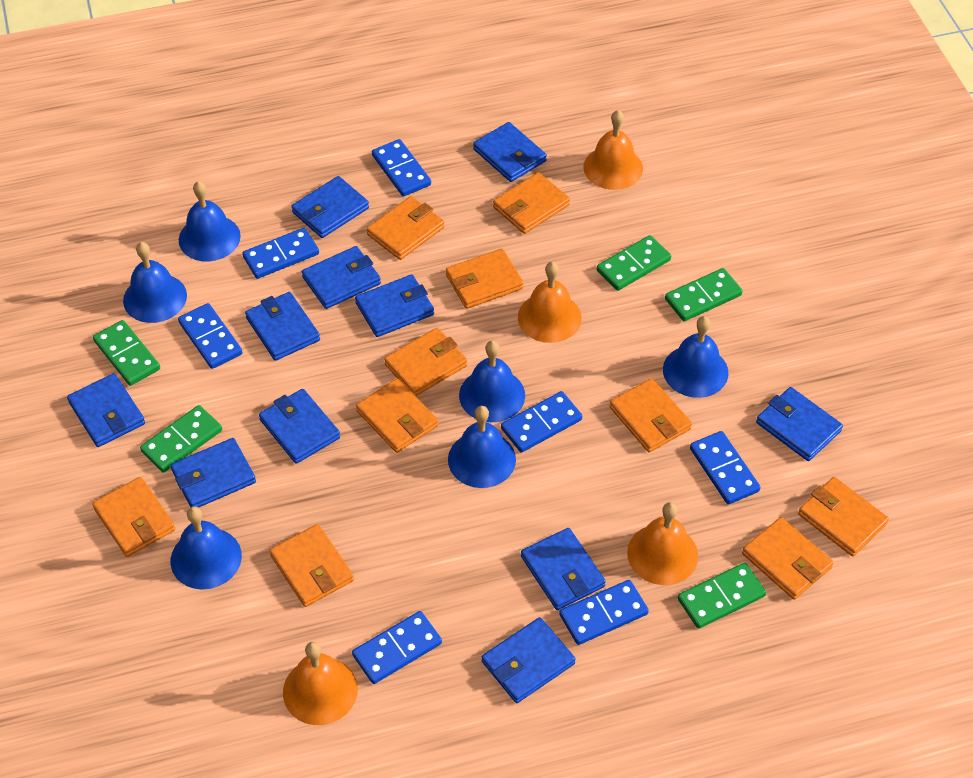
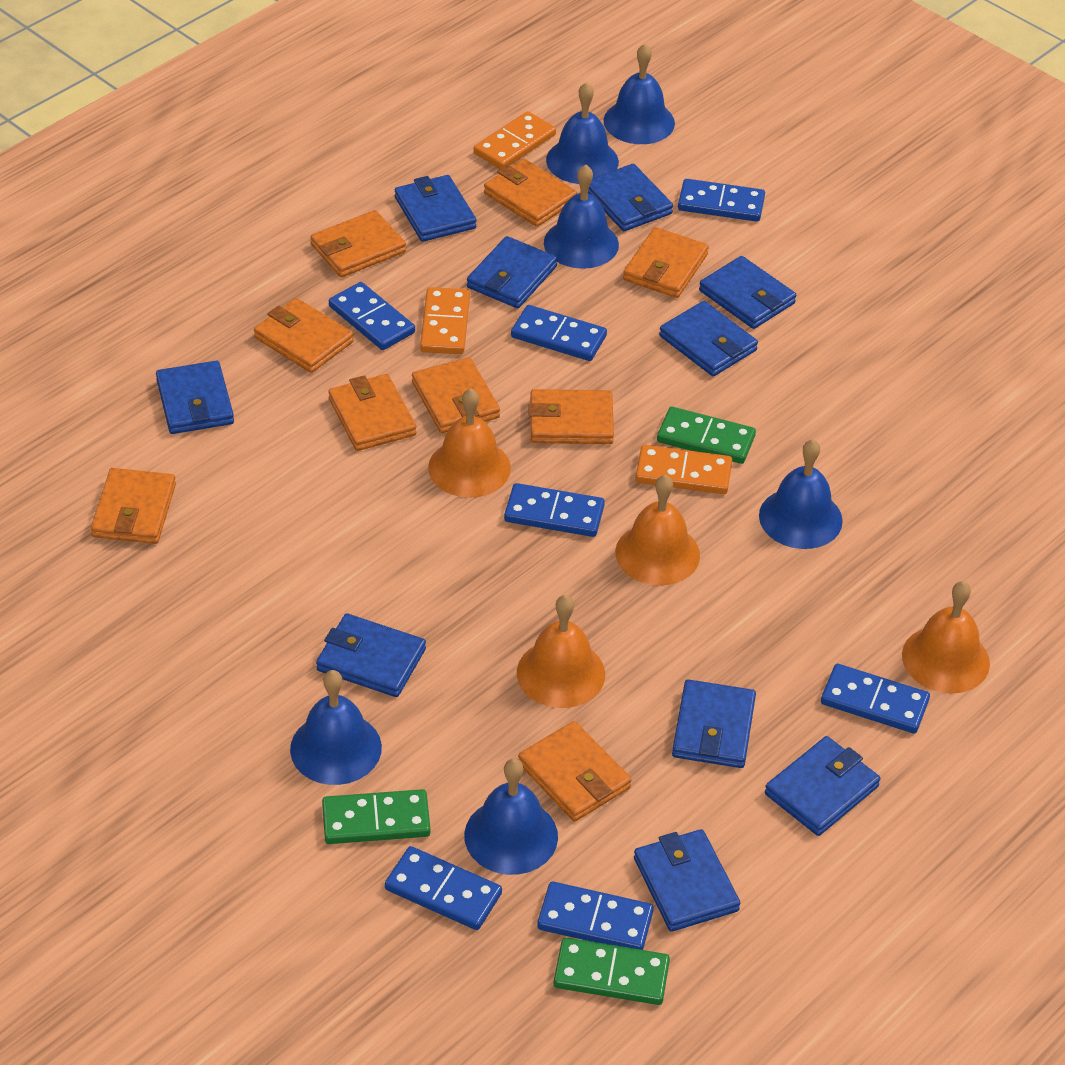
blue wallet: [67,373,145,447] [170,438,256,508] [245,292,320,361] [259,389,340,464] [291,176,369,238] [302,246,381,309] [355,274,434,337] [473,122,547,182] [482,617,576,703] [521,528,606,610] [756,387,843,461] = 11 -> [156,361,234,434] [316,613,426,697] [395,175,477,242] [467,236,557,308] [588,164,673,231] [634,829,740,932] [659,301,758,376] [672,679,756,768] [699,256,796,329] [765,736,880,836] = 10
green domino: [93,320,160,386] [140,405,222,473] [597,235,671,291] [665,268,743,321] [678,563,766,629] = 5 -> [322,789,431,844] [554,937,670,1005] [657,407,756,464] = 3
orange domino: none = 0 -> [420,287,470,354] [474,111,556,169] [635,445,732,494] = 3
orange wallet: [92,477,175,557] [269,524,354,607] [356,378,438,453] [367,196,444,260] [384,328,467,396] [446,249,523,309] [493,172,570,234] [609,378,692,452] [742,517,833,600] [798,477,889,557] = 10 -> [91,468,176,544] [254,298,354,373] [311,210,406,277] [328,374,417,451] [412,357,500,433] [484,159,577,227] [518,721,631,821] [528,389,614,444] [623,227,709,298] = 9

